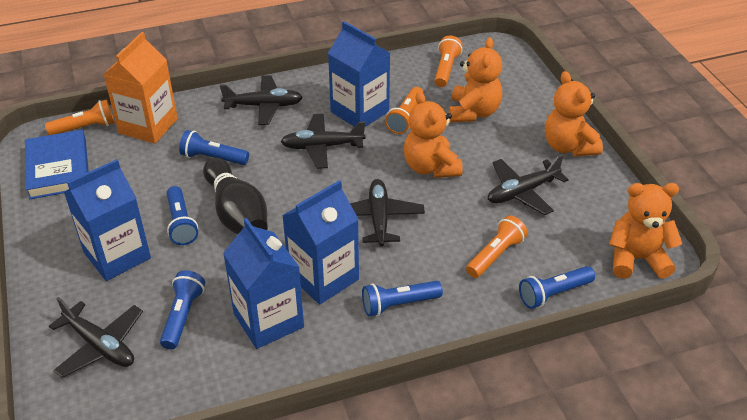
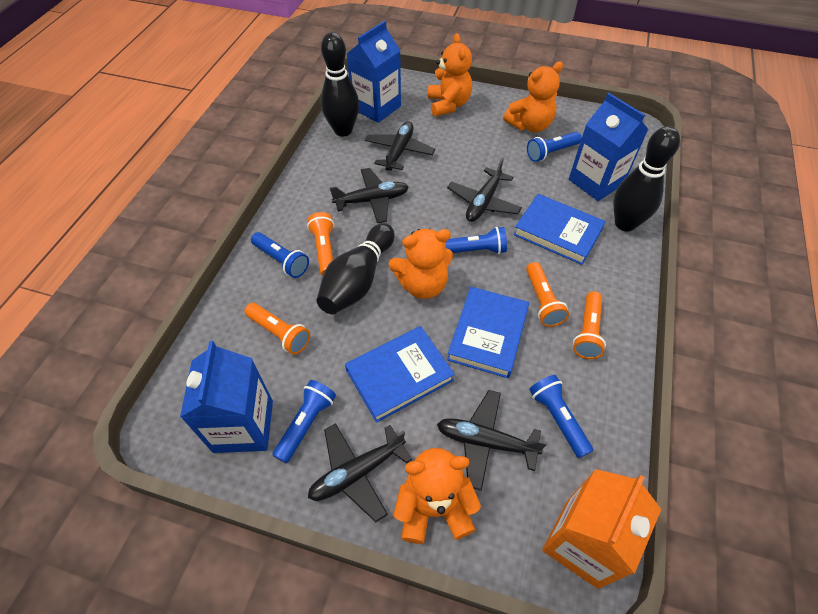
black bowling pin: [203,157,268,234] = 1 -> [317,223,395,314] [321,32,359,136] [613,126,680,232] = 3
blue book: [25,130,89,199] = 1 -> [345,326,455,423] [447,287,529,378] [513,194,606,265] = 3
blue carton: [64,159,151,281] [223,218,304,349] [282,180,359,304] [328,21,390,127] = 4 -> [180,341,273,453] [347,21,401,123] [569,93,649,201] = 3

